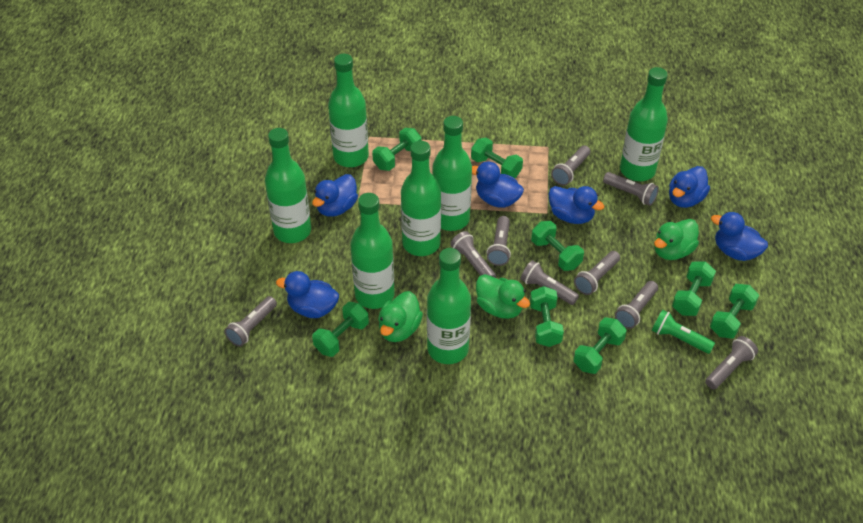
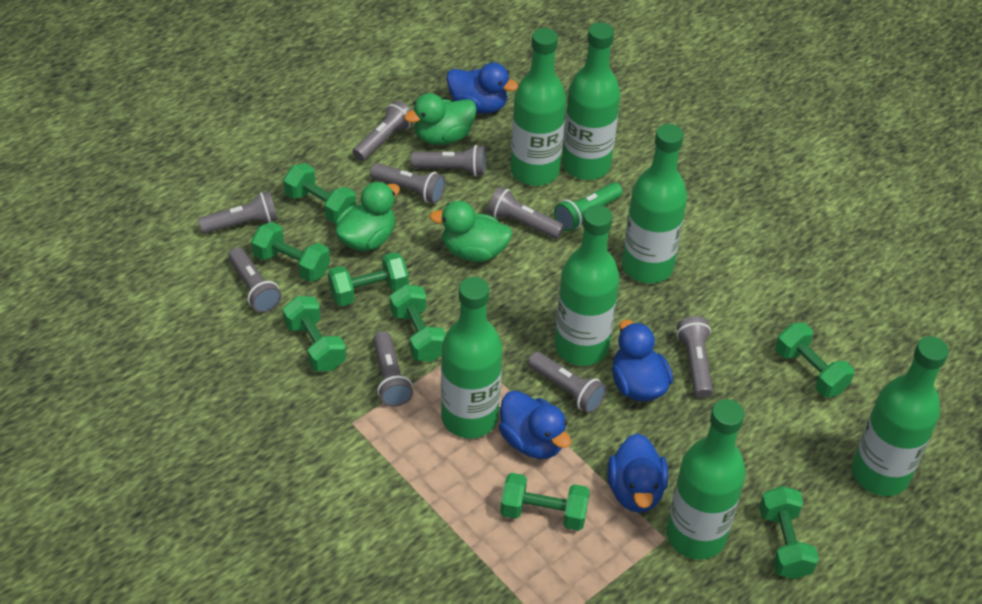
blue duck: [276,271,339,318] [312,174,358,217] [472,162,524,208] [549,186,604,224] [669,166,710,208] [711,212,768,261] = 6 -> [447,62,518,114] [499,391,571,459] [608,433,668,513] [612,320,673,401] = 4

